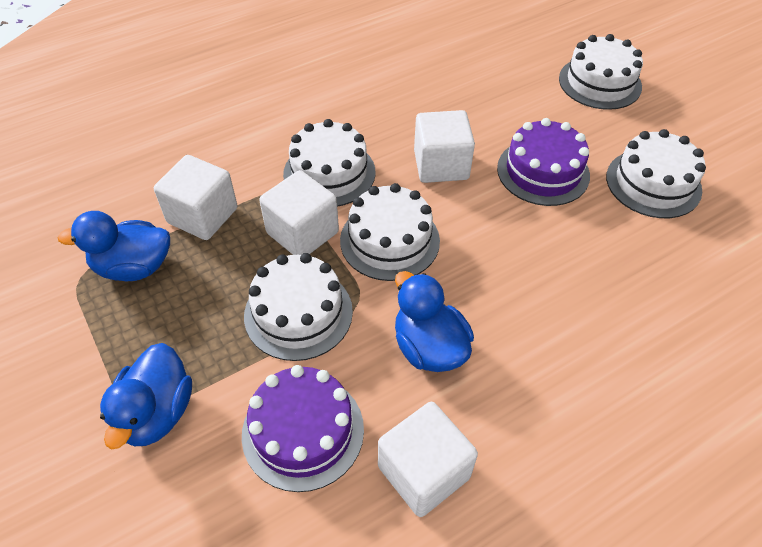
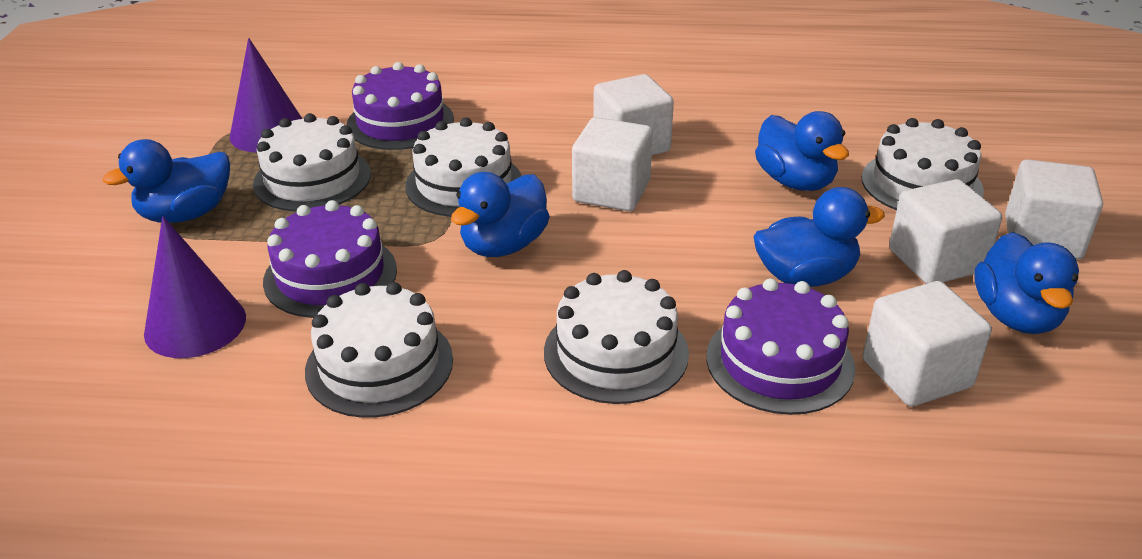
blue duck: [58,211,170,281] [100,343,192,449] [395,271,474,372] = 3 -> [103,139,230,223] [451,172,550,257] [753,187,885,287] [755,111,849,191] [974,232,1079,334] = 5
purple cake: [242,365,364,492] [497,118,590,206] = 2 -> [263,200,397,318] [347,62,454,150] [706,278,855,415] = 3
purple cone: none = 0 -> [144,216,246,358] [230,38,302,153] = 2
white cube: [154,155,238,240] [259,170,339,255] [378,402,478,517] [414,110,475,183] = 4 -> [572,117,653,211] [593,74,674,155] [863,281,992,406] [889,179,1002,284] [1005,159,1103,260] = 5

